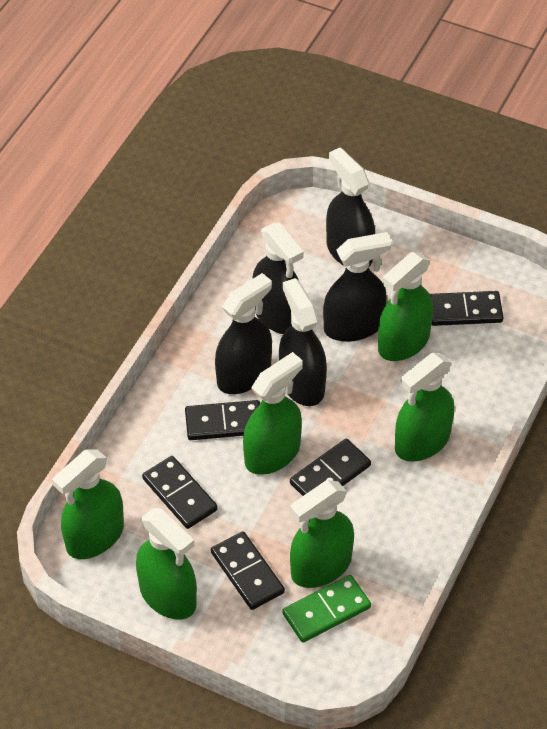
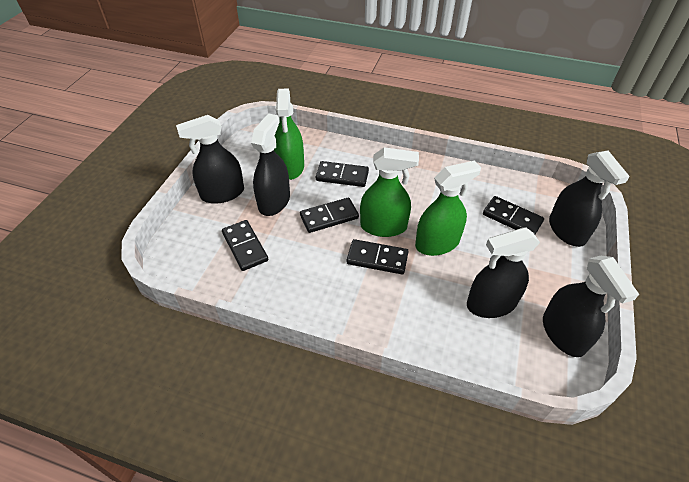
green domino: [282,575,371,642] = 1 -> none = 0
green spray bottle: [52,449,124,559] [136,508,197,620] [243,352,303,475] [290,480,354,588] [378,252,433,361] [395,353,454,462] = 6 -> [274,89,304,180] [360,147,419,237] [415,161,481,256] = 3

